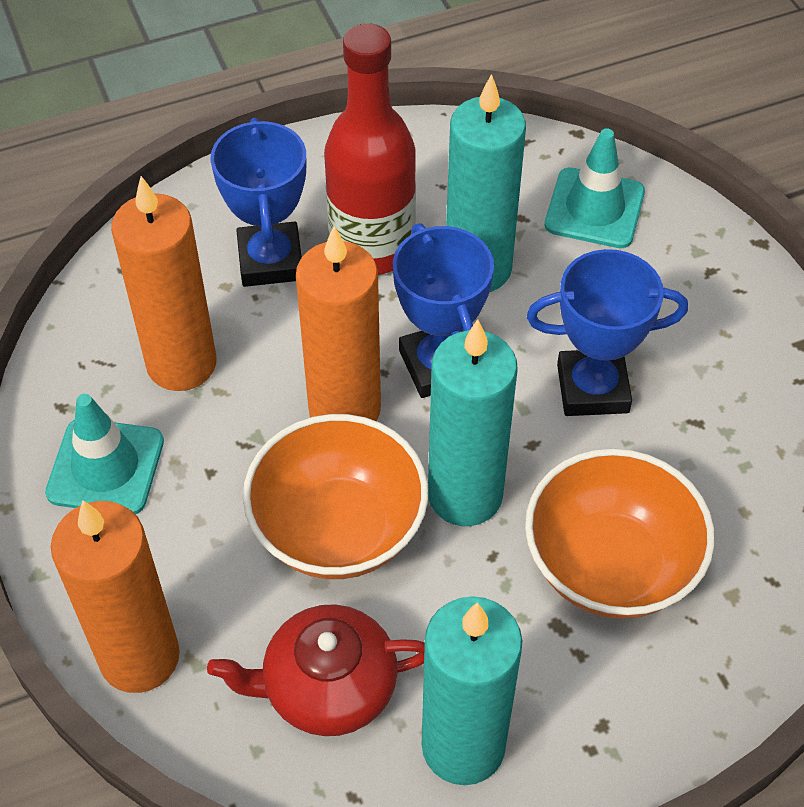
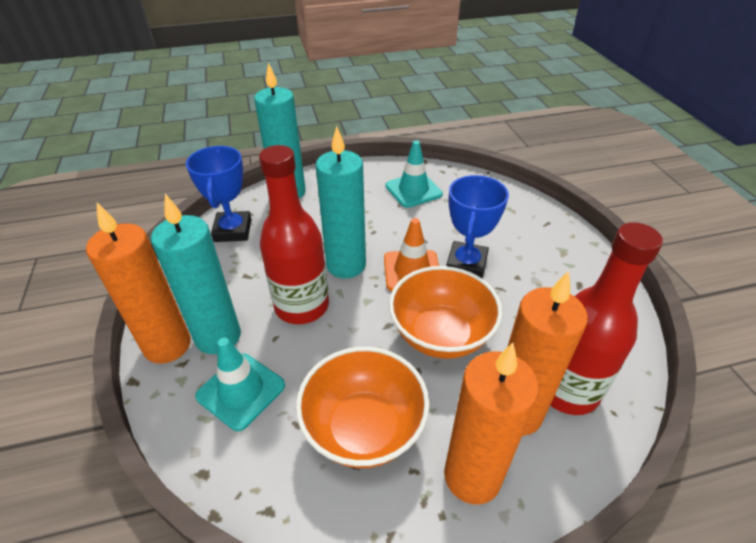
blue trophy: [210,118,306,287] [393,223,494,398] [527,249,688,416] = 3 -> [186,146,252,242] [446,175,509,278] = 2
orange traffic cone: none = 0 -> [384,218,439,291] = 1
red bottle: [324,23,416,275] = 1 -> [259,145,329,324] [550,222,663,415] = 2
red teapot: [207,604,425,736] = 1 -> none = 0

